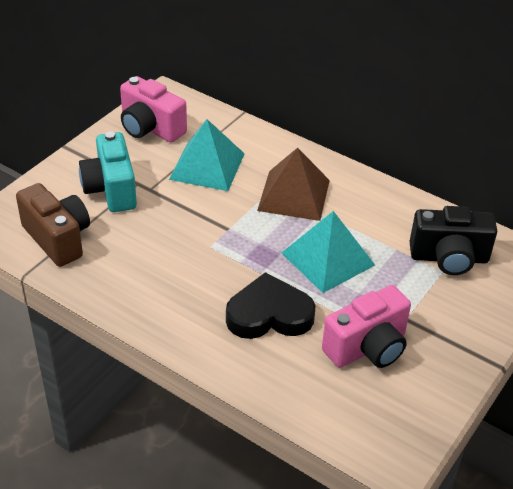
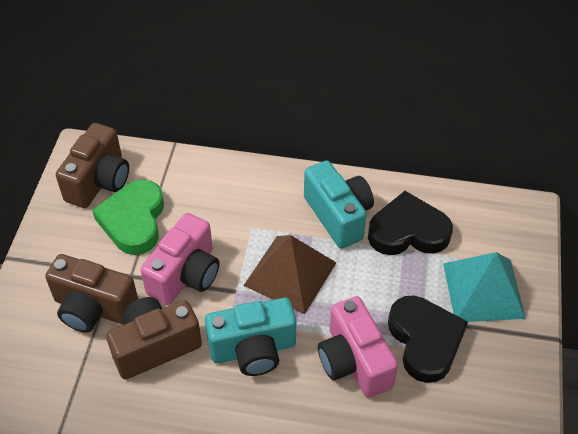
black camera: [410,206,497,275] = 1 -> none = 0
black heart: [226,272,315,339] = 1 -> [368,191,453,255] [388,296,468,383] = 2
brown camera: [16,183,90,267] = 1 -> [45,254,138,333] [56,123,129,208] [106,297,202,379] = 3
green heart: none = 0 -> [92,179,164,255] = 1
turquoise camera: [79,132,137,212] = 1 -> [205,298,296,376] [304,160,374,249] = 2
turquoise pyramid: [169,119,245,191] [281,211,375,293] = 2 -> [443,252,526,322] = 1

